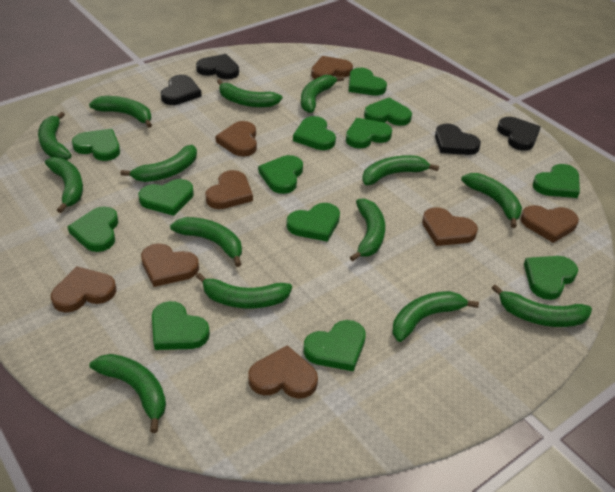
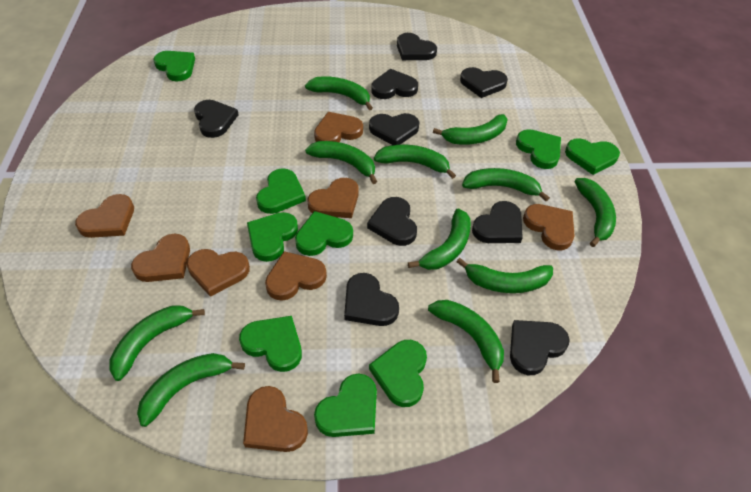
black heart: [161,75,202,105] [196,54,239,79] [435,123,481,155] [497,117,540,151] = 4 -> [194,100,239,138] [344,273,399,326] [367,197,417,246] [369,113,419,145] [371,69,418,99] [397,33,437,60] [460,67,508,98] [472,201,523,243] [510,320,570,375] = 9
green banana: [38,112,72,160] [45,157,83,213] [89,96,152,128] [89,354,166,433] [120,145,197,182] [170,217,242,267] [196,272,292,308] [217,79,282,107] [301,75,344,113] [350,199,385,261] [362,155,439,185] [393,291,479,342] [461,173,522,228] [492,284,592,327] = 14 -> [109,305,205,381] [137,353,245,427] [305,76,373,110] [305,141,377,184] [374,145,456,179] [408,208,471,270] [428,300,504,383] [433,114,508,145] [457,258,553,293] [462,168,550,201] [574,178,616,247] = 11
green heart: [67,207,118,252] [72,129,120,161] [138,179,194,216] [152,301,210,350] [258,155,303,194] [287,203,340,242] [293,116,336,150] [303,320,366,371] [346,118,392,149] [349,68,387,95] [364,98,412,126] [524,256,578,300] [533,164,580,198] = 13 -> [153,51,195,81] [239,316,302,372] [247,212,298,262] [256,168,306,214] [295,211,353,256] [314,373,377,437] [369,340,427,407] [516,129,561,169] [565,138,620,175] = 9

